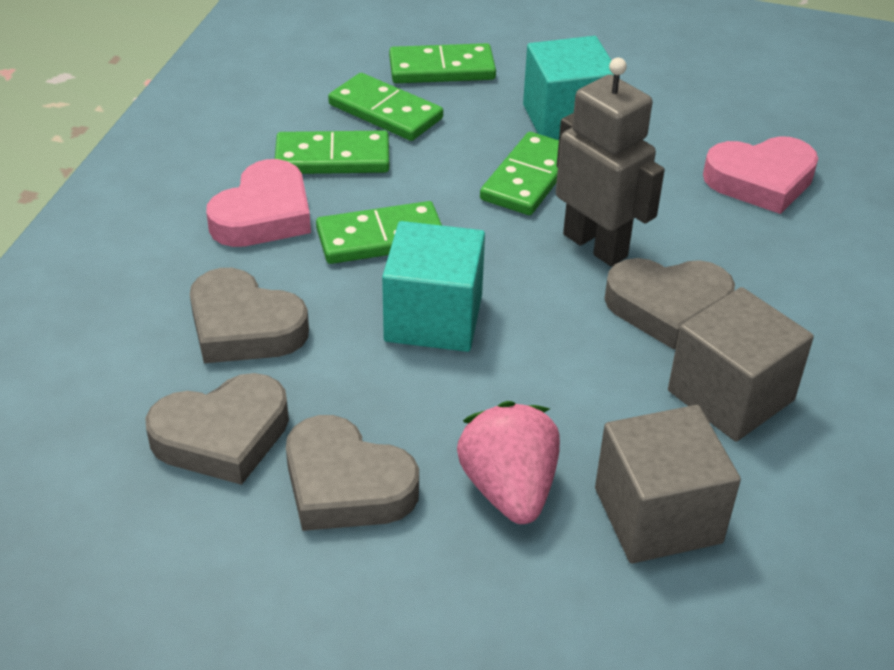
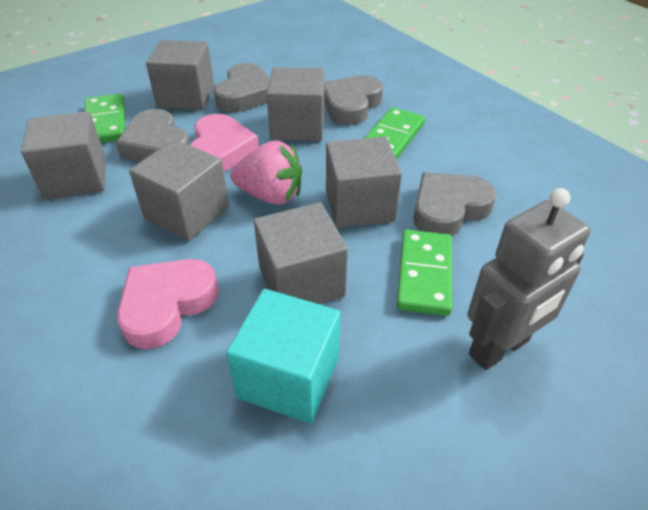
green domino: [275,130,389,174] [316,201,442,264] [328,73,443,141] [389,43,496,83] [480,132,559,215] = 5 -> [85,94,125,143] [365,107,425,160] [396,230,452,316] = 3
grey cube: [595,405,741,563] [668,287,814,442] = 2 -> [21,111,106,200] [129,139,229,241] [146,40,214,110] [254,202,348,304] [267,67,325,141] [326,137,402,228] = 6
turquoise cube: [382,221,485,352] [523,36,614,140] = 2 -> [226,289,341,423] = 1

